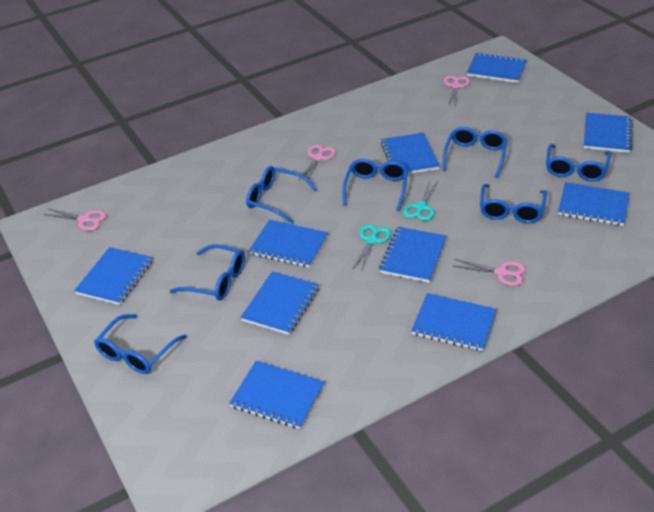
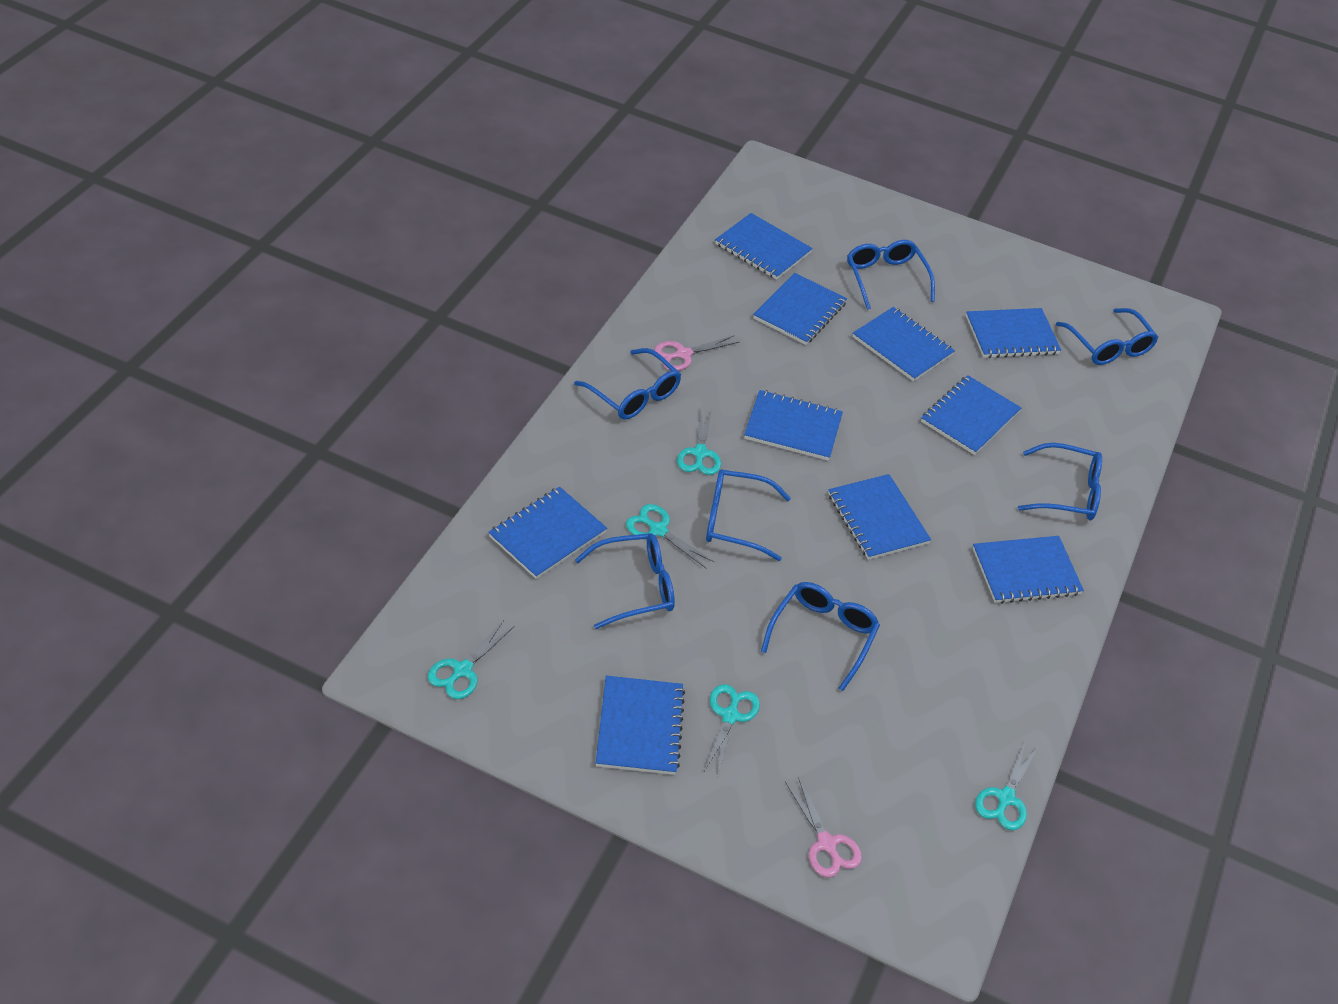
pink scissors: [44,209,106,231] [299,145,336,183] [444,75,470,106] [453,259,526,286] = 4 -> [654,335,739,371] [785,777,862,877] = 2
turquoise scissors: [352,224,391,271] [403,181,438,221] = 2 -> [428,620,515,699] [626,504,714,569] [677,406,721,475] [704,684,760,776] [975,742,1038,830] = 5

